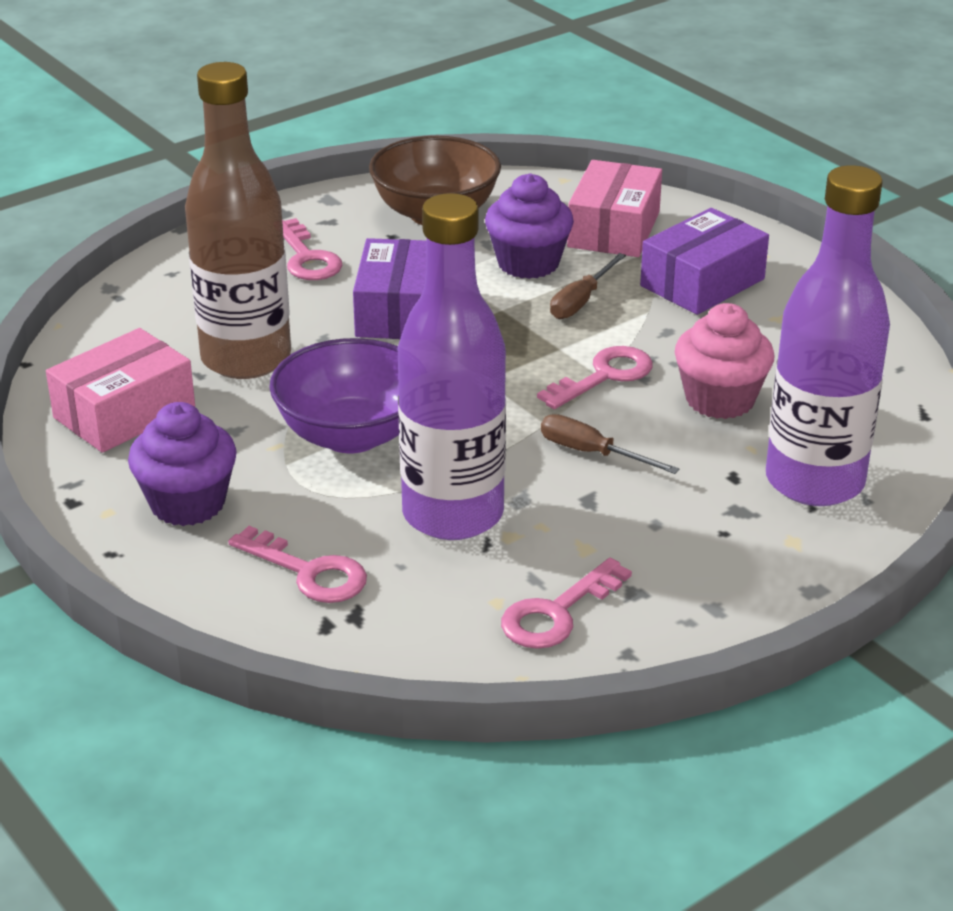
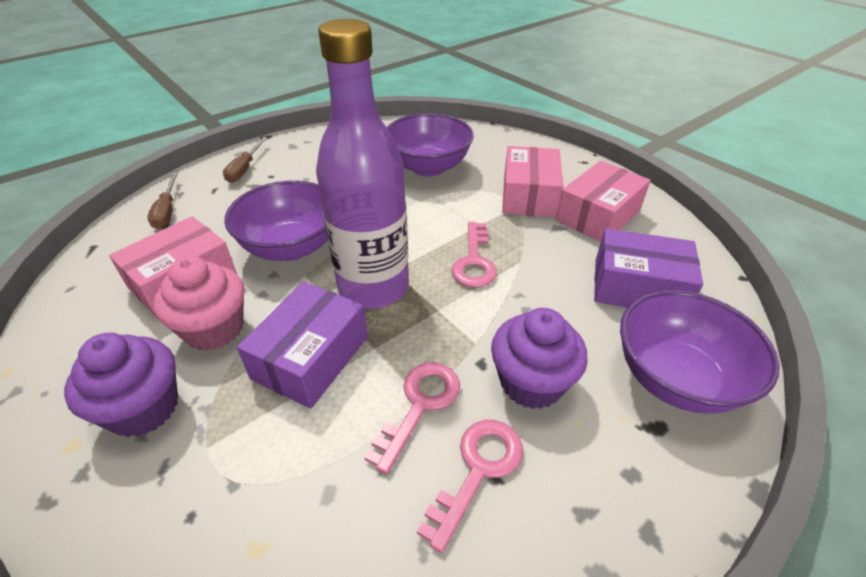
brown bottle: [185,62,291,379] = 1 -> none = 0
brown bowl: [369,136,501,225] = 1 -> none = 0
pink box: [46,328,195,453] [567,160,662,257] = 2 -> [109,216,237,317] [502,146,564,218] [556,161,651,242] = 3
pink key: [228,526,367,603] [282,218,342,280] [501,558,632,649] [537,346,653,409] = 4 -> [364,362,460,474] [417,420,523,553] [452,222,497,288] = 3
purple bottle: [398,193,506,540] [766,165,890,506] = 2 -> [316,19,409,309] = 1
purple bowl: [269,338,399,453] = 1 -> [224,180,328,261] [387,113,474,177] [620,290,780,414] = 3

